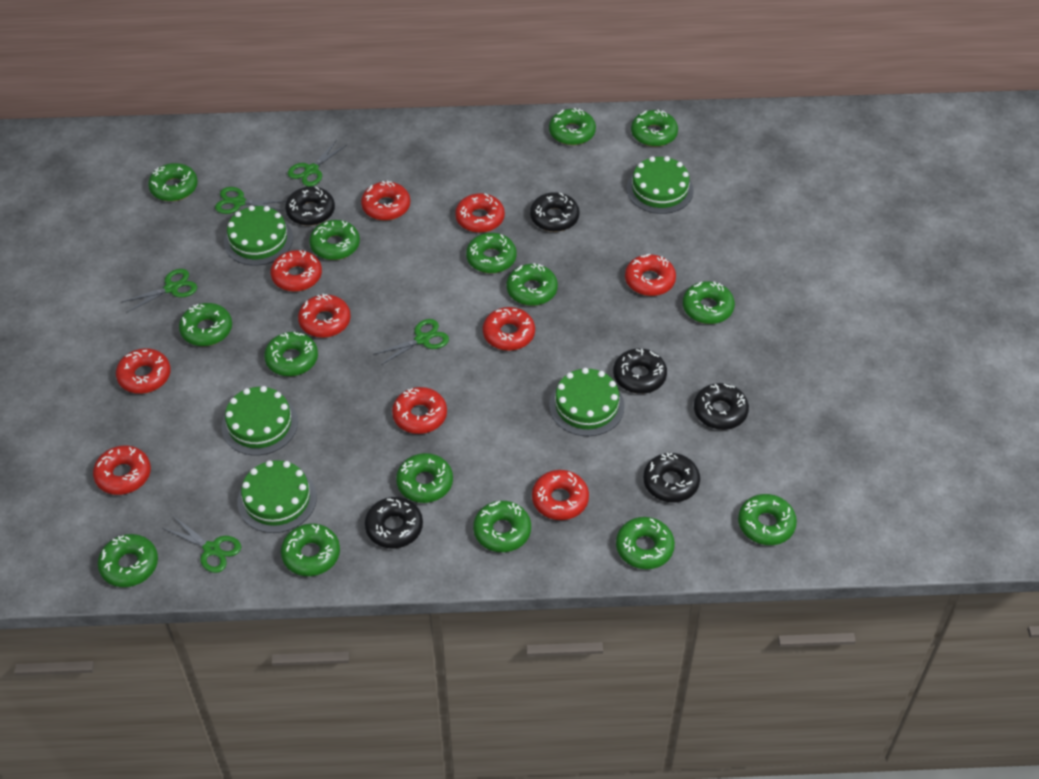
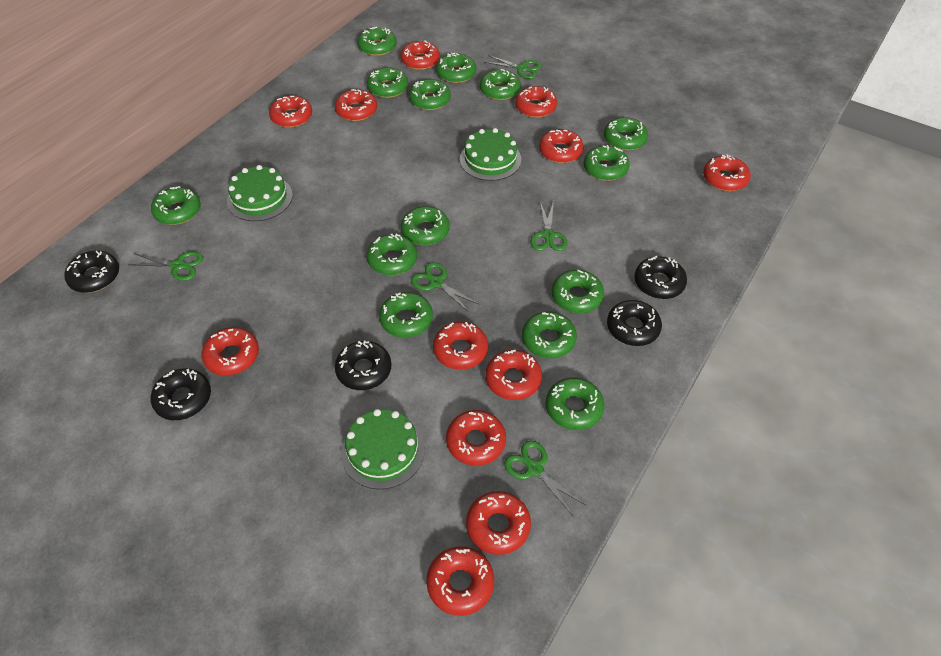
black donut: [285,186,335,226] [365,497,423,548] [530,192,579,232] [613,348,667,394] [643,453,700,502] [694,383,749,430] = 6 -> [64,251,119,293] [151,368,211,420] [335,340,391,390] [607,300,662,346] [634,256,687,299] = 5
green cake: [221,386,298,455] [224,205,293,266] [237,460,317,533] [549,368,625,436] [626,156,694,214] = 5 -> [227,165,293,221] [341,409,425,489] [460,128,521,181] = 3
green donut: [98,534,158,587] [148,163,198,201] [179,303,232,346] [264,332,318,376] [281,524,340,576] [310,220,360,260] [396,453,453,503] [466,233,517,273] [473,501,531,552] [506,263,558,306] [549,108,596,145] [616,517,675,569] [631,109,678,147] [683,281,735,324] [738,494,797,545] = 15 -> [151,186,201,225] [358,27,397,56] [367,67,408,98] [367,234,417,275] [379,292,433,338] [401,206,450,245] [409,79,451,110] [436,53,476,83] [480,69,521,100] [522,311,577,358] [546,377,605,430] [551,270,604,313] [584,145,630,181] [604,117,648,151] = 14
red donut: [93,445,151,495] [116,348,171,394] [271,250,322,292] [298,294,351,338] [361,181,410,221] [392,387,447,434] [455,193,505,233] [483,307,535,351] [532,470,589,520] [625,254,676,296] = 10 -> [201,327,259,376] [269,95,312,128] [335,89,377,121] [401,40,440,70] [426,546,494,616] [433,322,488,370] [446,410,506,466] [466,491,531,555] [485,350,542,400] [515,86,557,118] [539,129,584,163] [703,155,751,191] = 12

